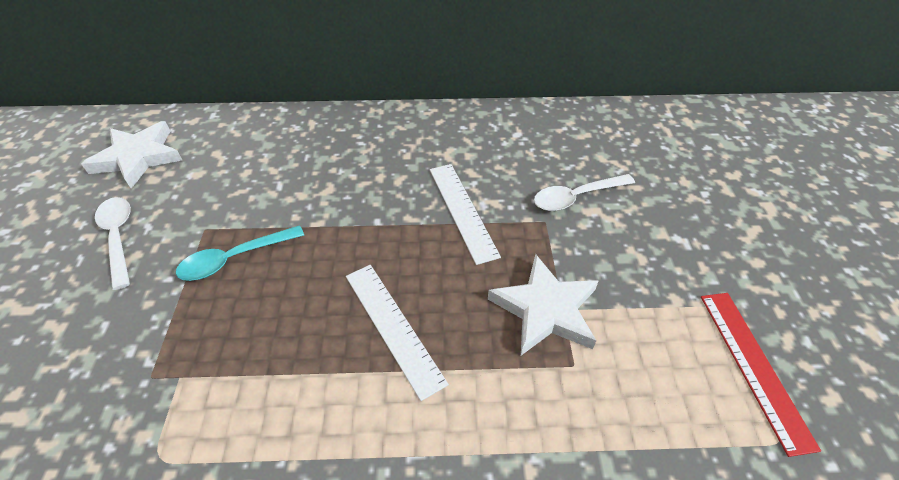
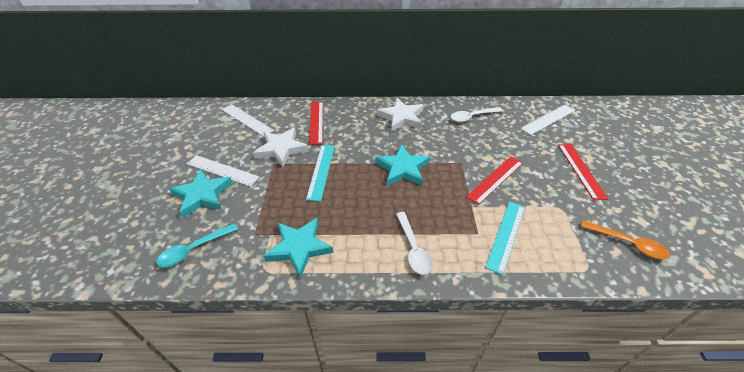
orange spoon: none = 0 -> [581,220,670,259] = 1
red ruler: [701,293,821,457] = 1 -> [309,102,323,145] [466,156,523,205] [558,144,609,200] = 3
turquoise ruler: none = 0 -> [306,145,335,202] [485,201,525,275] = 2
turquoise star: none = 0 -> [169,169,233,218] [263,218,334,279] [375,144,430,186] = 3
white ruler: [346,265,449,401] [430,164,501,265] = 2 -> [187,155,259,187] [222,104,274,137] [520,105,575,135] = 3

